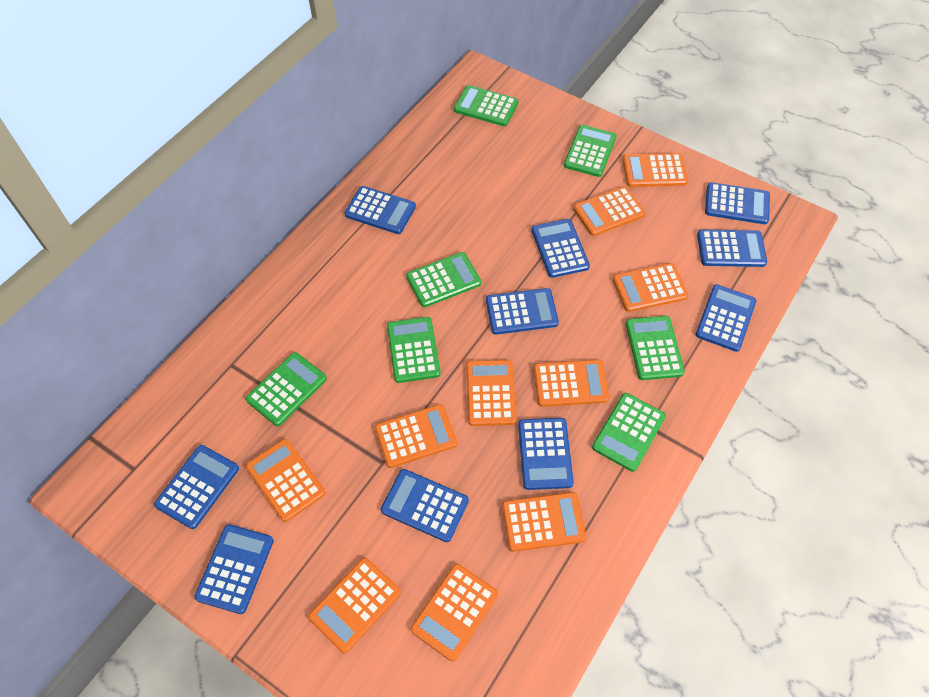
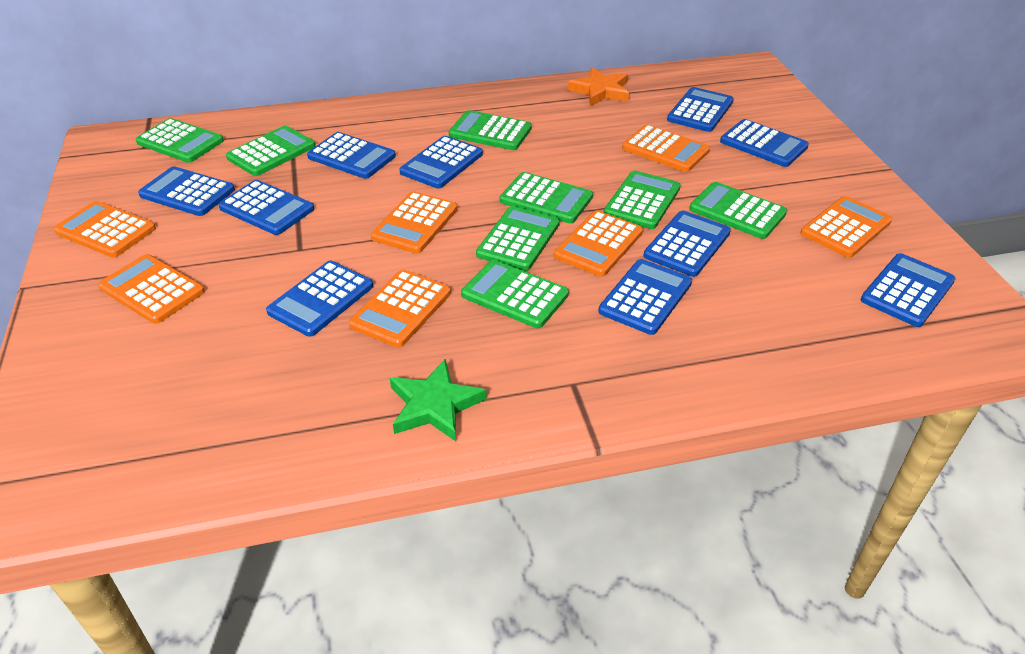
green calculator: [246,352,327,426] [387,317,440,383] [406,252,481,307] [454,85,518,126] [564,125,616,177] [592,393,666,472] [626,316,685,380] = 7 -> [136,118,224,163] [226,126,315,176] [449,110,532,150] [461,260,569,328] [476,206,560,271] [500,172,593,223] [604,171,681,229] [689,182,787,239] = 8
green star: none = 0 -> [390,359,487,441] = 1
orange calculator: [246,439,326,522] [308,558,401,654] [375,404,457,468] [411,564,498,662] [466,360,516,426] [502,492,586,552] [533,360,609,407] [573,186,646,236] [613,263,688,312] [623,153,688,187] = 10 -> [54,201,156,258] [98,254,205,324] [349,270,451,348] [371,191,458,254] [554,210,643,277] [622,124,710,172] [801,196,892,258] = 7
orange star: none = 0 -> [567,68,629,106] = 1

